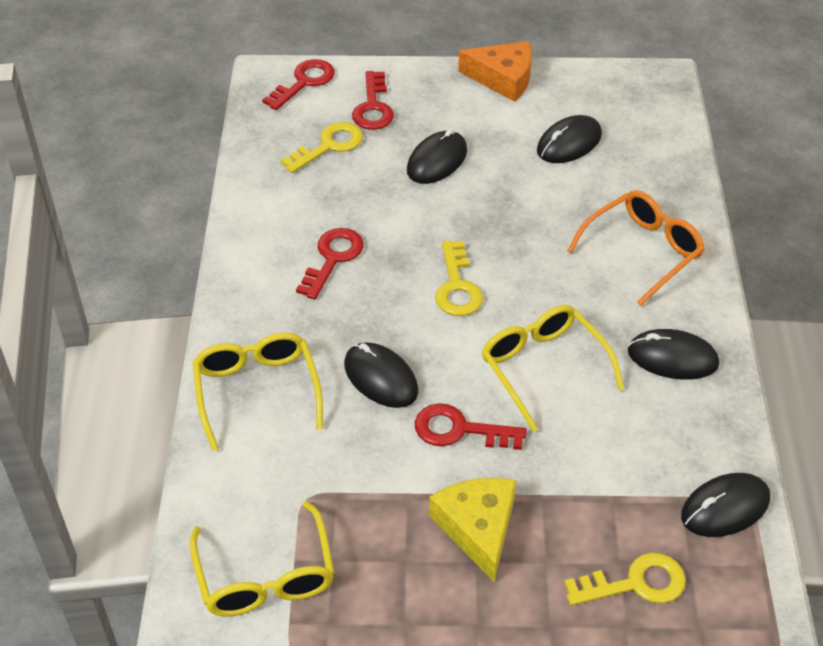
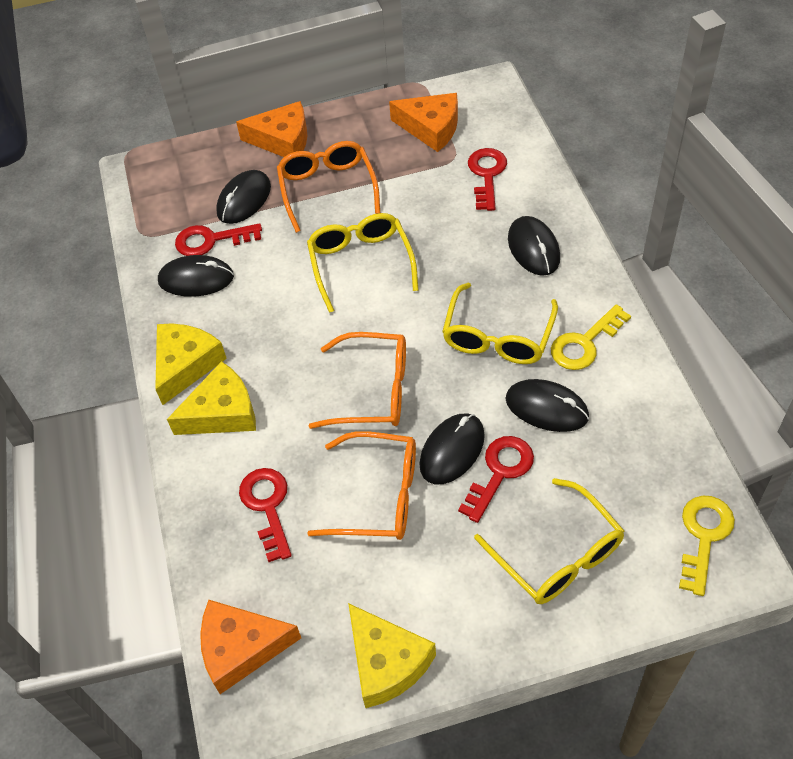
orange cheese: [458,41,532,102] = 1 -> [200,600,301,694] [236,101,307,157] [389,93,458,152] = 3
orange glasses: [567,190,705,306] = 1 -> [277,141,380,233] [307,431,416,540] [309,332,406,429] = 3
yellow cheese: [429,478,516,582] = 1 -> [155,323,227,405] [167,361,256,435] [348,603,436,708] = 3
yellow key: [281,122,363,173] [435,241,483,316] [564,553,686,606] = 3 -> [551,304,631,370] [679,496,735,596] = 2

